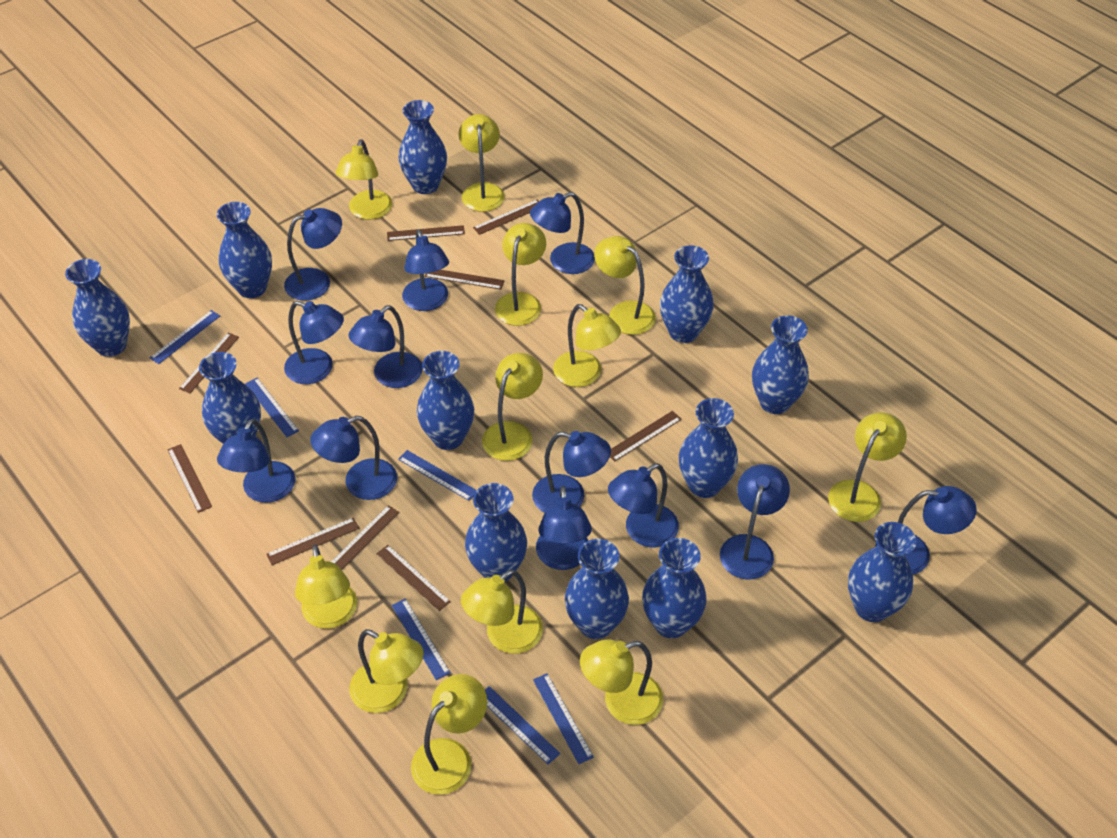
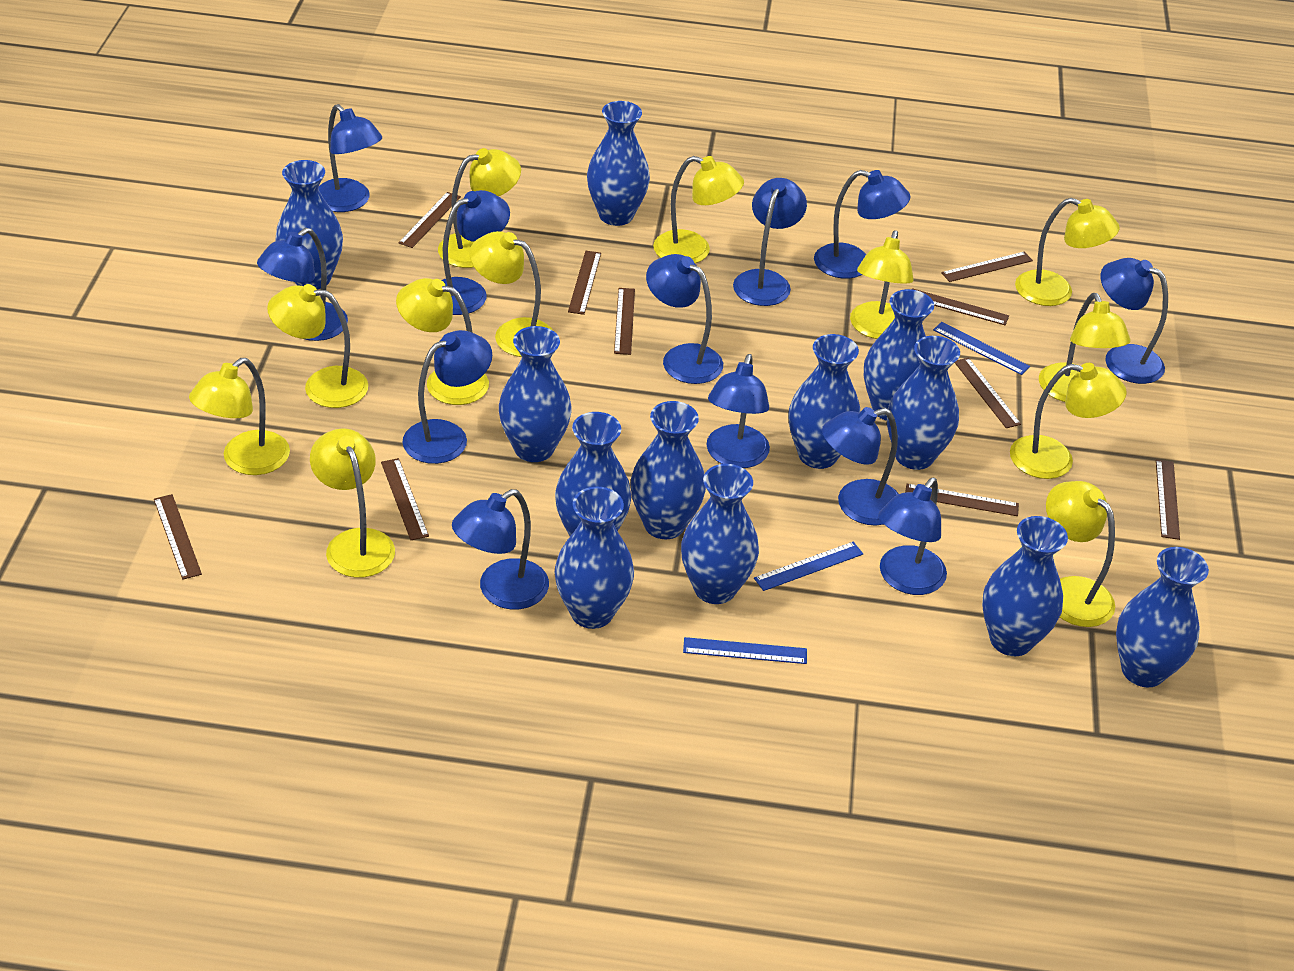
blue ruler: [150,310,220,364] [245,378,299,437] [392,598,450,680] [398,450,477,501] [485,686,560,765] [533,673,594,764] = 6 -> [683,637,807,664] [754,542,863,591] [933,322,1030,375] = 3
brown ruler: [167,444,212,513] [179,333,239,393] [266,517,359,565] [331,505,399,570] [376,545,451,611] [387,225,465,241] [425,270,505,290] [473,199,539,235] [610,411,682,462] = 9 -> [154,494,202,580] [381,458,429,540] [398,192,461,248] [568,251,601,315] [614,288,635,355] [905,484,1019,516] [912,288,1009,325] [941,252,1033,282] [955,358,1021,428] [1156,460,1180,540] = 10

